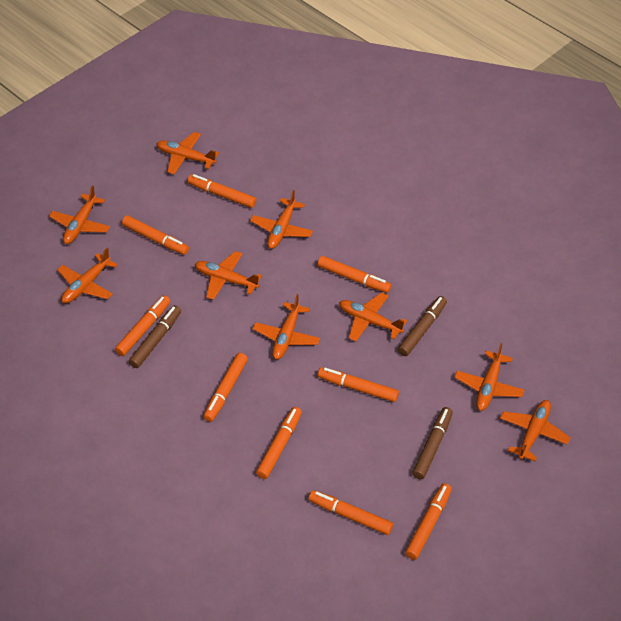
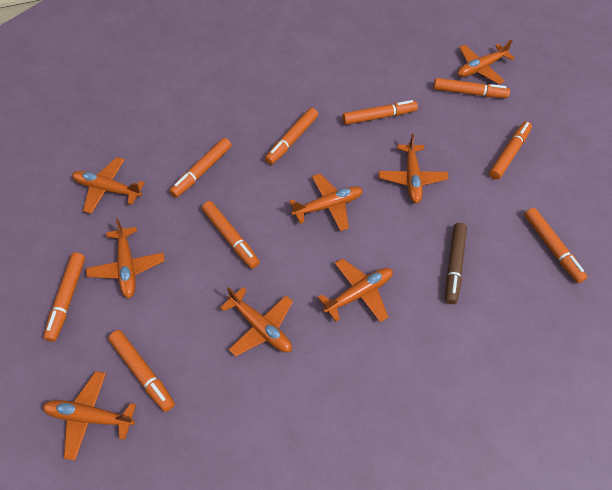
brown marker: [129,305,181,368] [398,296,447,356] [412,407,453,479] = 3 -> [445,223,467,304] = 1
orange plane: [49,186,110,244] [57,248,118,303] [156,132,219,174] [195,251,262,300] [250,190,313,249] [253,294,320,360] [339,292,407,341] [454,343,524,411] [500,400,571,461] = 9 -> [42,371,136,461] [72,157,145,214] [86,219,165,298] [220,287,293,356] [289,174,363,231] [318,258,393,322] [379,133,449,203] [458,39,514,84] = 8

